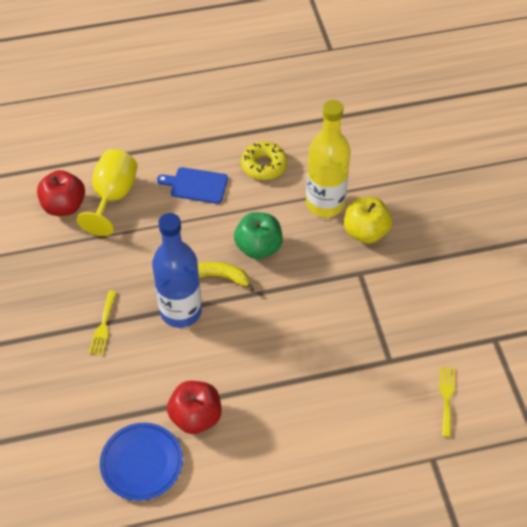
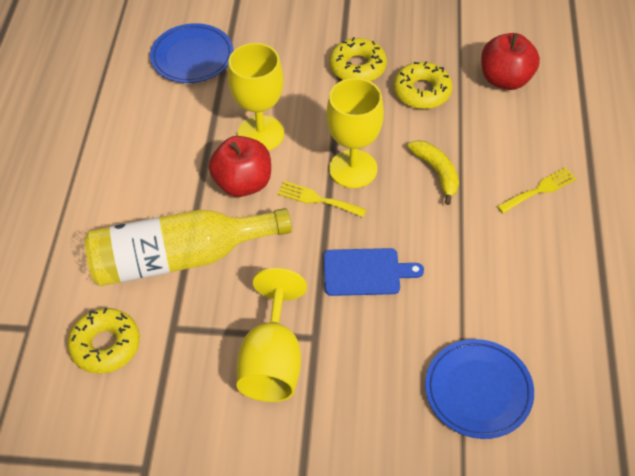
blue bottle: [152,213,202,328] = 1 -> none = 0
blue plate: [100,423,183,501] = 1 -> [150,23,233,83] [425,339,534,439] = 2
green apple: [234,212,283,259] = 1 -> none = 0
yellow apple: [344,197,392,244] = 1 -> none = 0
yellow donut: [241,142,287,180] = 1 -> [67,308,140,374] [329,37,387,81] [394,62,452,109] = 3
yellow goblet: [77,149,137,236] = 1 -> [228,43,284,151] [236,268,307,402] [326,78,384,188] = 3

